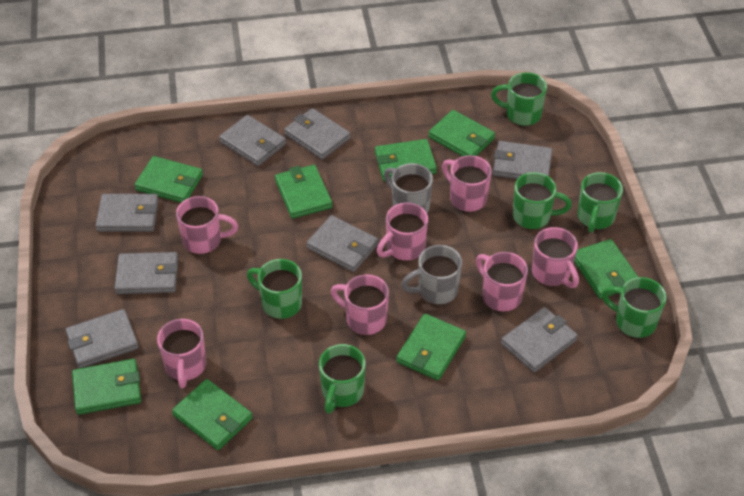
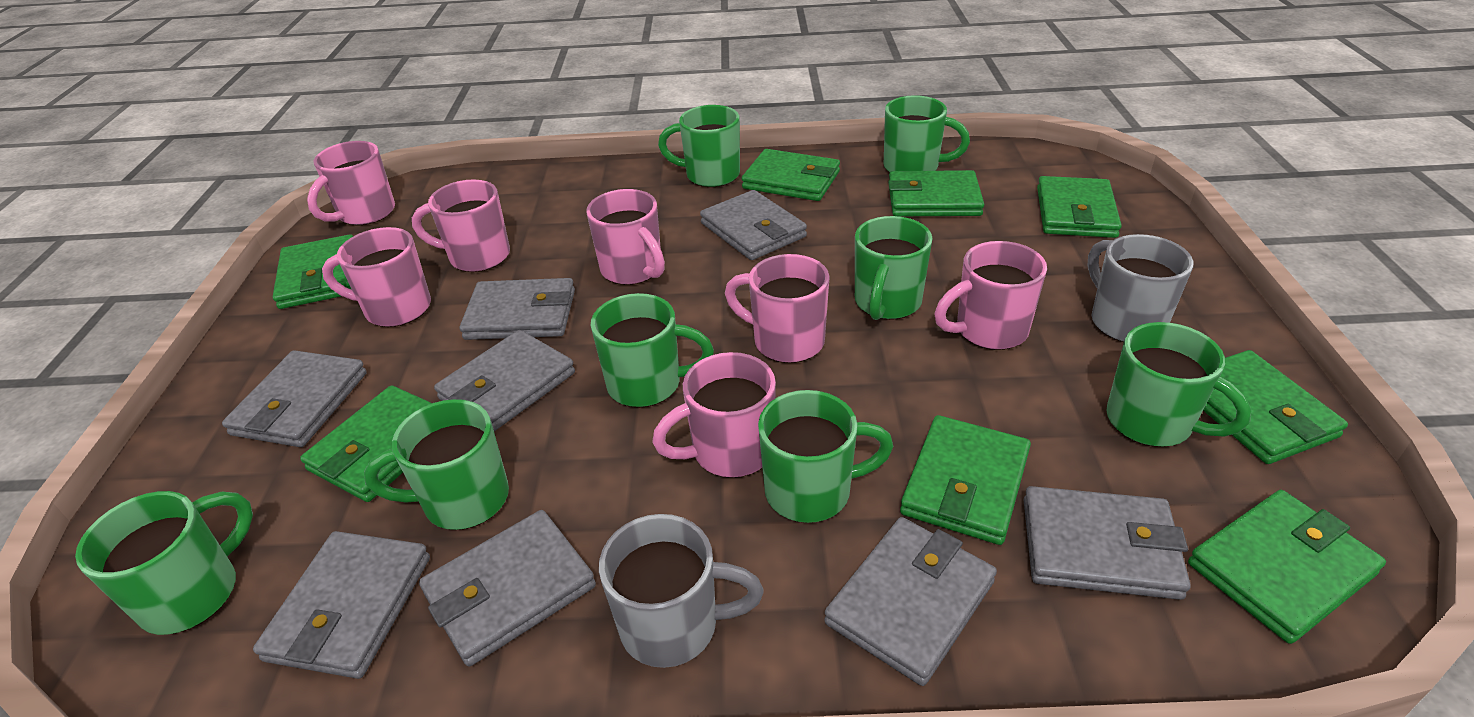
green mug: [247,259,302,319] [319,344,366,414] [491,72,547,126] [513,172,572,229] [577,172,623,233] [602,277,667,338] = 6 -> [75,491,253,635] [364,399,509,530] [591,293,714,408] [658,105,740,187] [758,390,893,523] [855,216,933,320] [884,95,970,173] [1106,322,1252,447] = 8

